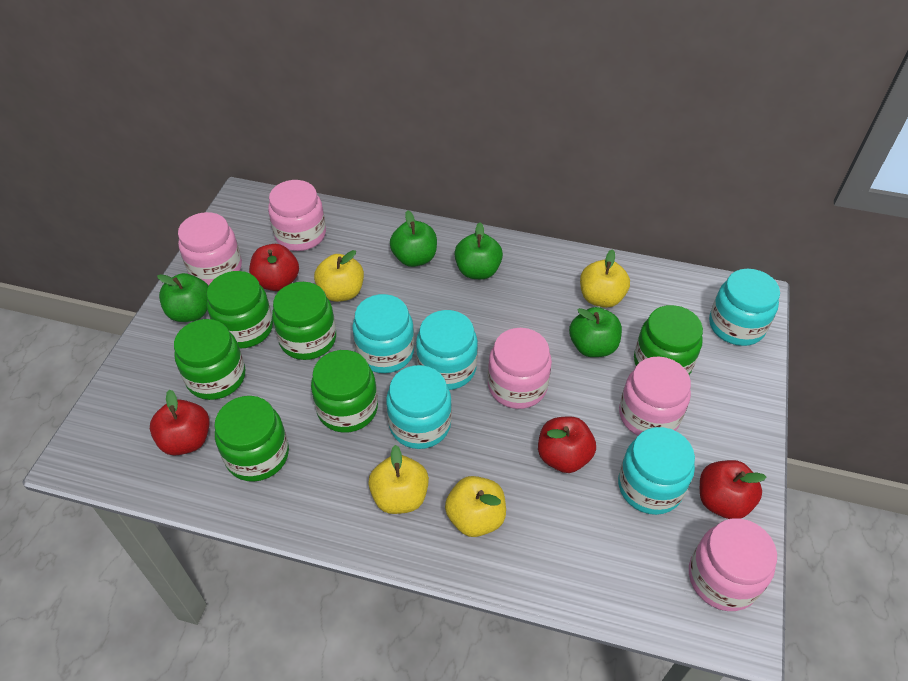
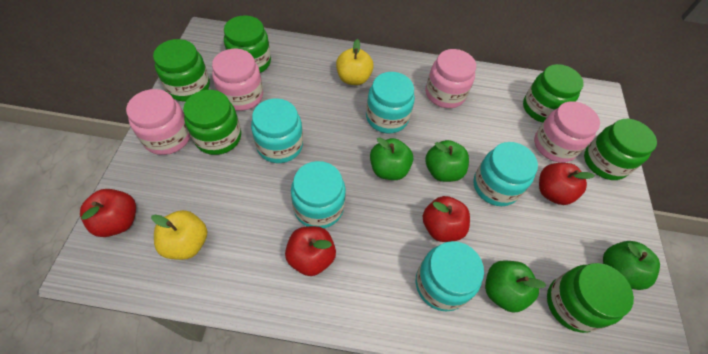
pink jar: [178,212,242,285] [268,180,326,251] [488,328,552,409] [619,356,691,436] [689,518,777,611] = 5 -> [126,89,190,155] [212,49,263,111] [426,49,476,108] [534,101,600,163] = 4
yellow apple: [314,250,364,302] [368,445,429,514] [445,476,506,537] [580,249,630,308] = 4 -> [151,210,207,260] [336,39,374,85] = 2

